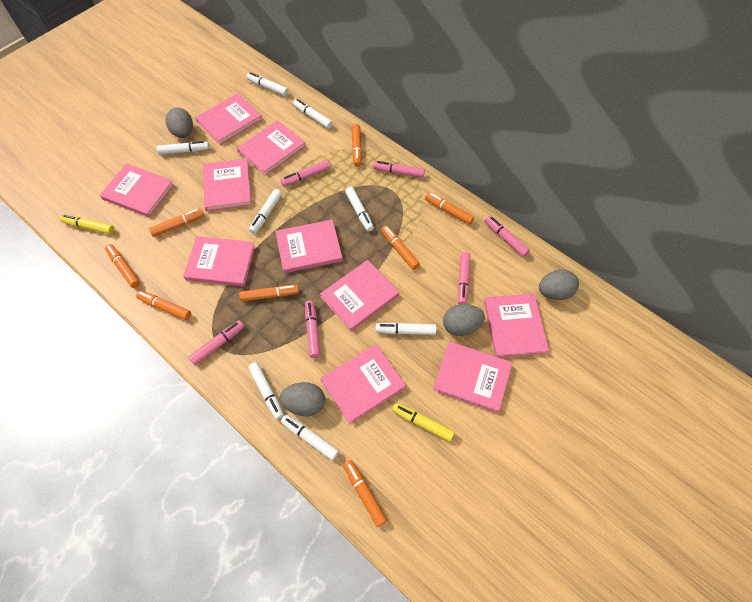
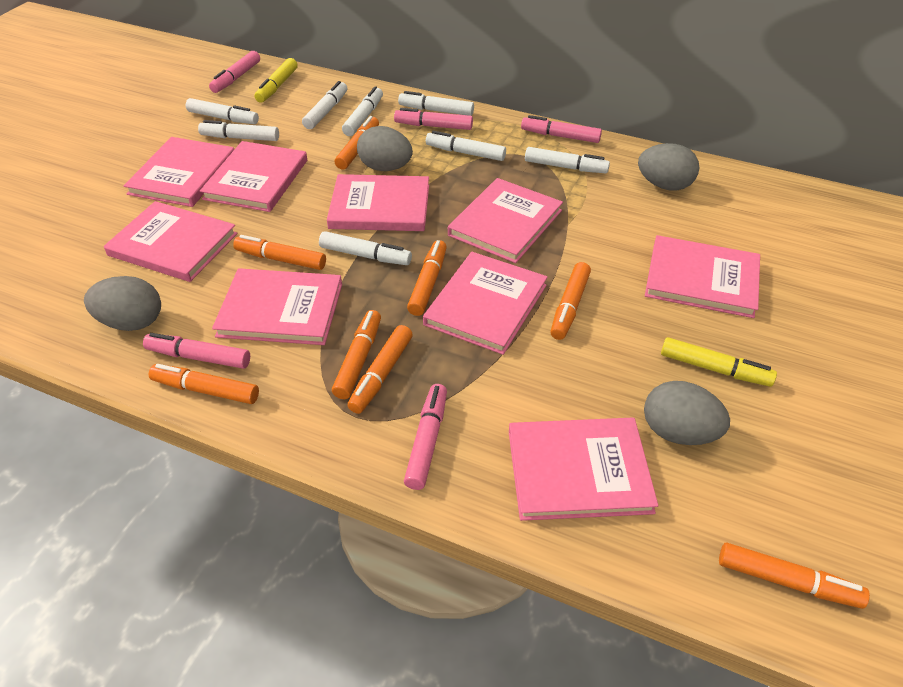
pink book: [100,163,175,217] [183,236,255,287] [195,93,263,145] [203,159,252,211] [237,120,306,176] [275,219,343,273] [320,260,399,331] [320,344,406,424] [433,341,513,413] [484,293,549,358] = 10 -> [104,201,237,282] [124,137,234,207] [200,141,307,212] [212,268,342,345] [327,174,429,231] [423,252,548,355] [448,178,563,263] [509,418,659,521] [645,235,760,318] = 9
pink marker: [189,320,244,365] [281,160,330,187] [305,300,320,358] [373,161,425,178] [458,252,470,304] [485,215,530,257] = 6 -> [143,333,250,369] [209,51,260,93] [394,108,473,130] [404,384,447,490] [521,115,602,143] = 5

